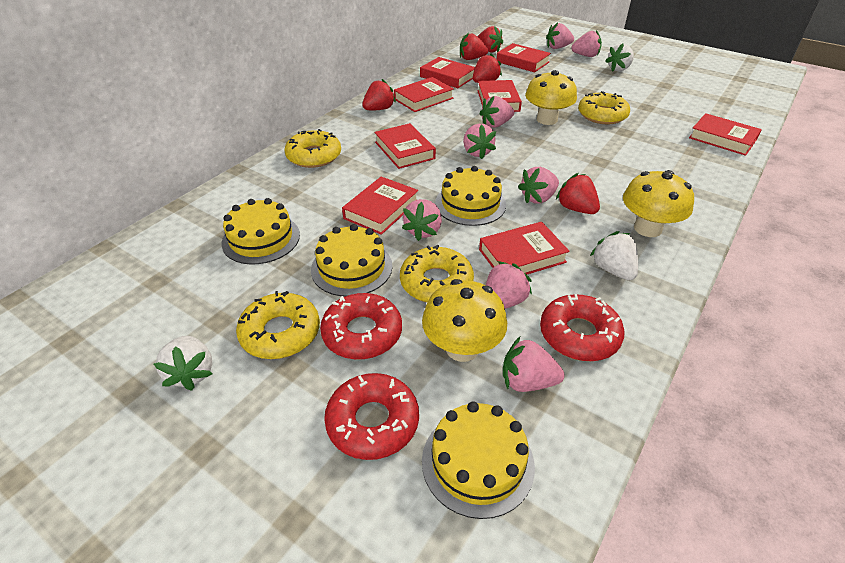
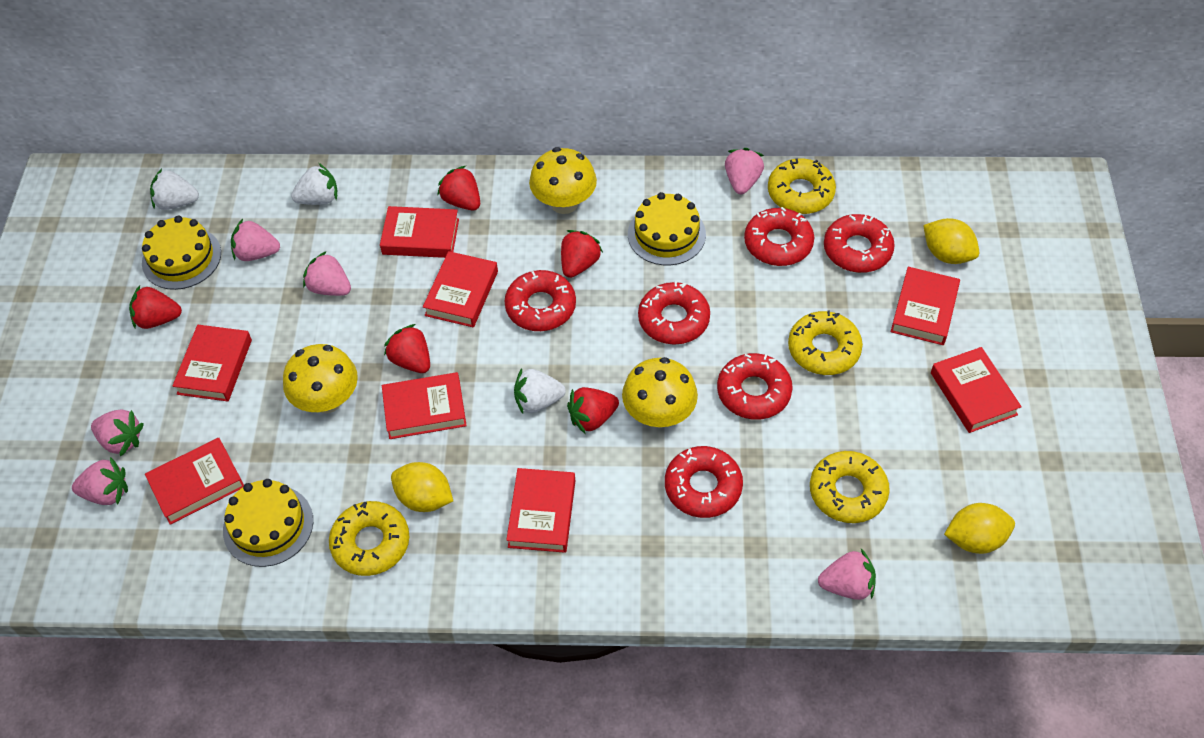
pink strawberry: [402,199,442,241] [463,124,496,159] [479,96,514,128] [486,261,532,309] [503,337,564,392] [518,167,559,204] [546,23,574,49] [571,30,602,57] = 8 -> [72,457,128,505] [91,409,144,457] [231,219,280,261] [303,251,351,296] [725,148,764,194] [818,549,876,600] = 6
red donut: [320,293,402,359] [324,373,419,460] [540,294,624,361] = 3 -> [504,270,576,331] [638,281,710,345] [665,446,743,518] [717,353,793,419] [744,207,814,266] [824,214,895,273] = 6
yellow cake: [221,198,300,264] [311,224,392,297] [422,401,535,519] [435,166,506,226] = 4 -> [142,216,221,290] [223,479,313,567] [628,192,706,265] = 3
yellow lemon: none = 0 -> [391,462,453,512] [923,218,979,264] [944,503,1015,554] = 3

